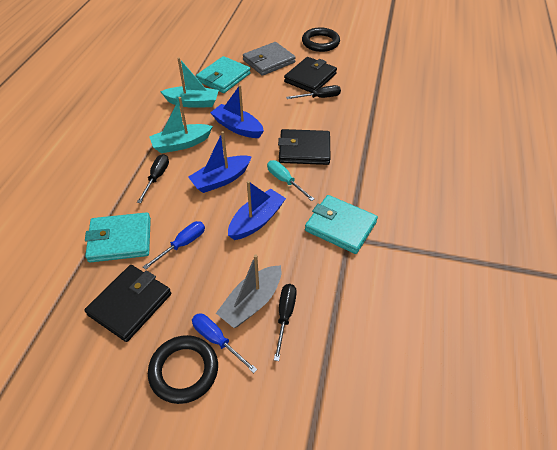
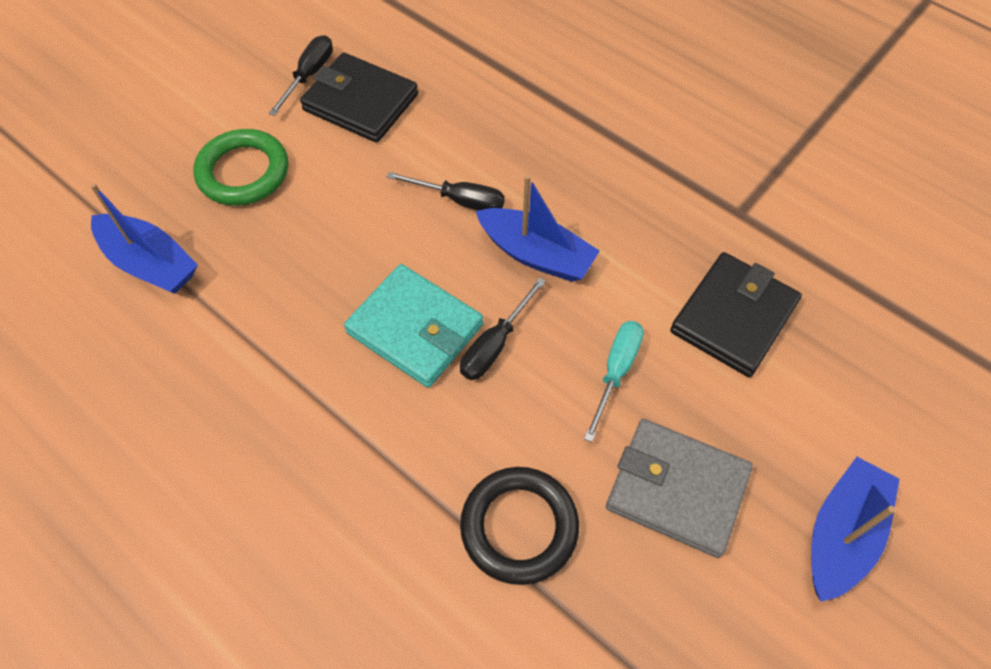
black ring: [148,335,218,404] [302,27,340,52] = 2 -> [460,467,579,585] = 1
black wallet: [85,265,171,342] [278,129,331,165] [284,57,337,93] = 3 -> [300,52,418,143] [670,252,802,377] = 2
blue screwdriver: [143,221,205,270] [192,314,257,373] = 2 -> none = 0
green ring: none = 0 -> [194,129,288,206] = 1
grey boat: [216,254,281,328] = 1 -> none = 0
turquoise boat: [149,97,213,153] [160,57,219,108] = 2 -> none = 0
turquoise wallet: [85,212,151,262] [196,56,251,93] [305,195,378,254] = 3 -> [344,264,483,388] = 1

